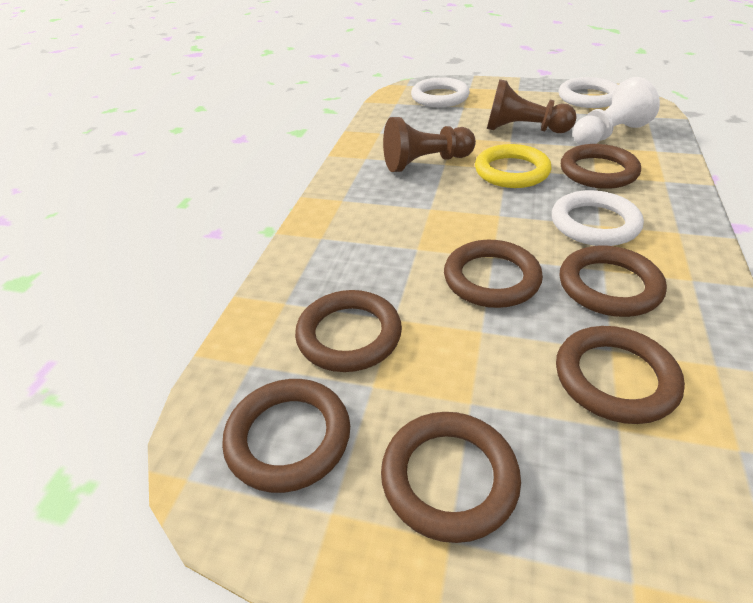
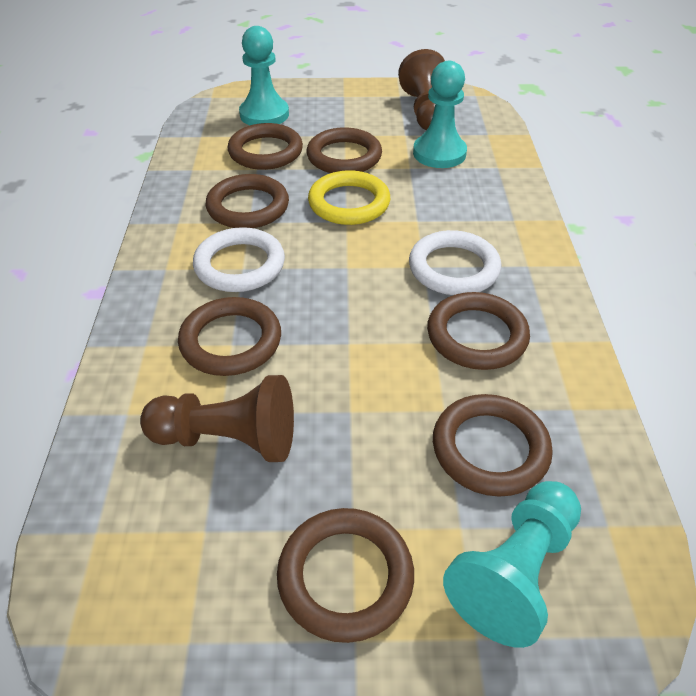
turquoise pawn: none = 0 -> [239,26,289,125] [413,61,467,168] [443,481,581,648] = 3
white pawn: [573,77,660,145] = 1 -> none = 0
white ring: [411,77,470,107] [552,190,644,246] [558,77,618,108] = 3 -> [193,227,285,292] [409,230,501,295] = 2

